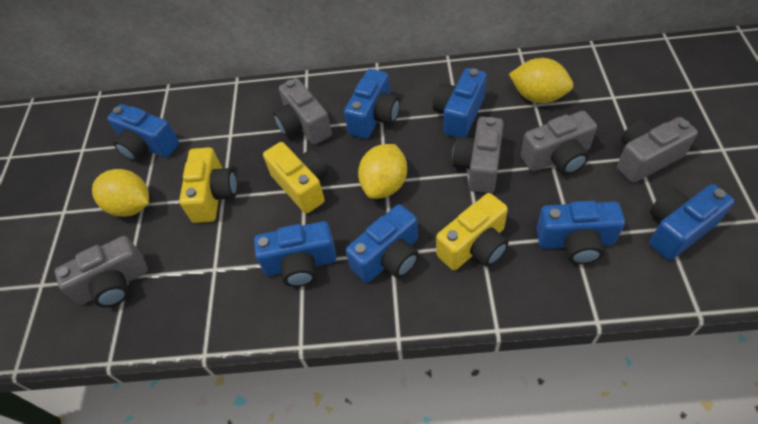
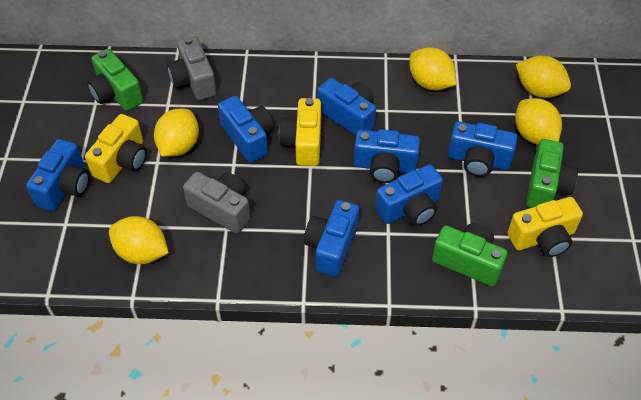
green camera: none = 0 -> [87,49,143,111] [432,223,508,286] [526,139,578,208] = 3
grey camera: [55,236,148,307] [273,78,332,145] [452,117,504,193] [521,111,597,175] [617,117,698,183] = 5 -> [167,36,217,100] [183,172,250,233] = 2
yellow lemon: [92,169,149,217] [358,144,407,199] [509,58,573,103] = 3 -> [109,216,169,264] [154,109,199,157] [409,47,456,90] [515,98,562,145] [516,56,571,98] = 5

